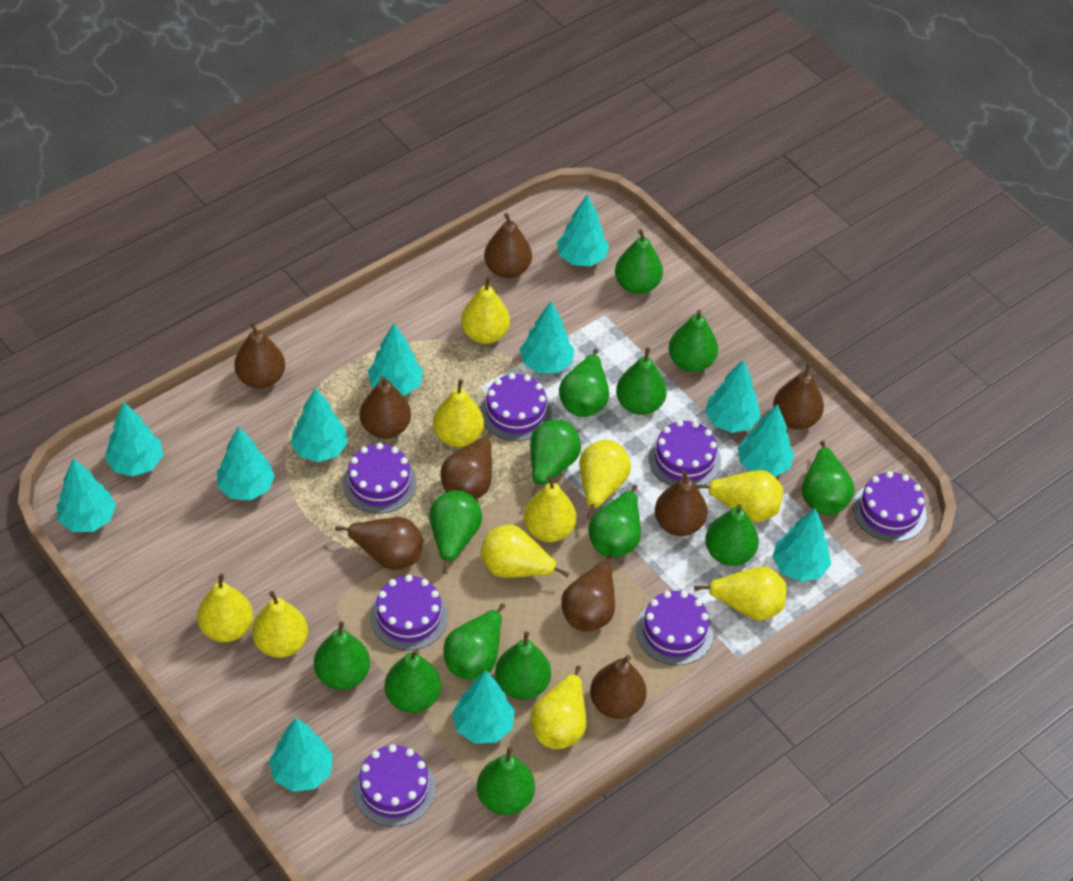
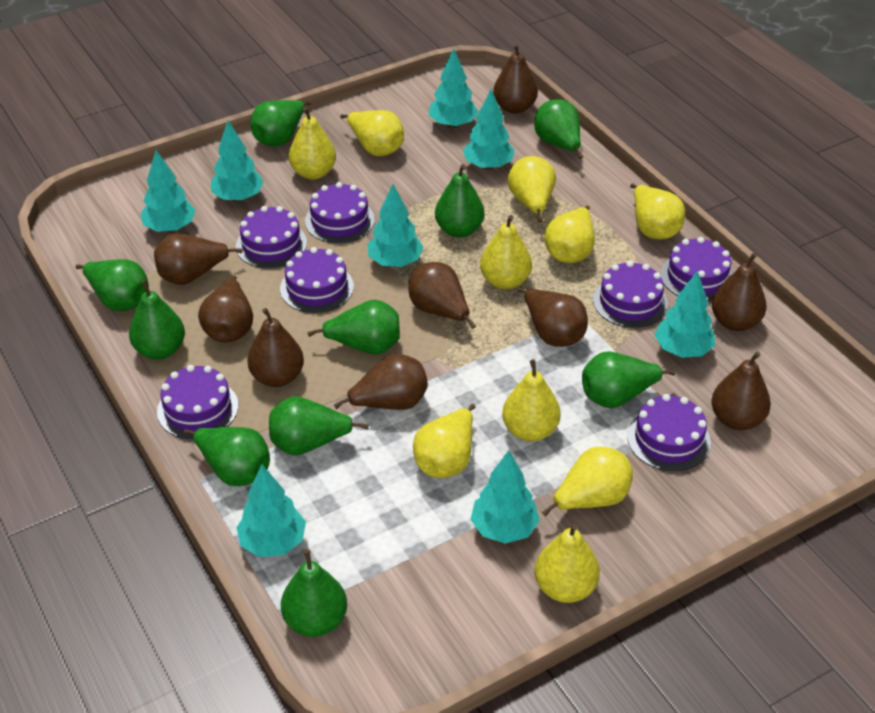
green pear: [314,621,370,690] [385,649,441,713] [429,490,482,574] [443,603,505,679] [477,747,535,815] [495,631,551,700] [530,419,581,496] [559,349,609,417] [589,485,641,558] [615,229,663,294] [616,347,667,415] [669,310,718,372] [705,504,759,566] [802,441,855,515] = 14 -> [75,259,149,311] [129,280,185,359] [184,427,270,486] [250,100,311,146] [269,396,369,455] [281,550,347,637] [307,300,400,354] [435,164,485,237] [534,99,583,159] [582,351,676,408] = 10
turquoise tree: [56,458,116,532] [105,401,163,477] [217,426,275,501] [269,718,333,792] [291,387,348,462] [368,323,423,396] [452,670,515,744] [520,301,574,373] [557,194,609,266] [705,360,761,433] [738,404,794,477] [772,508,831,582] = 12 -> [140,150,196,232] [211,120,264,202] [236,465,306,557] [368,184,424,267] [429,49,478,128] [463,89,514,170] [471,450,540,544] [655,271,715,358] = 8

